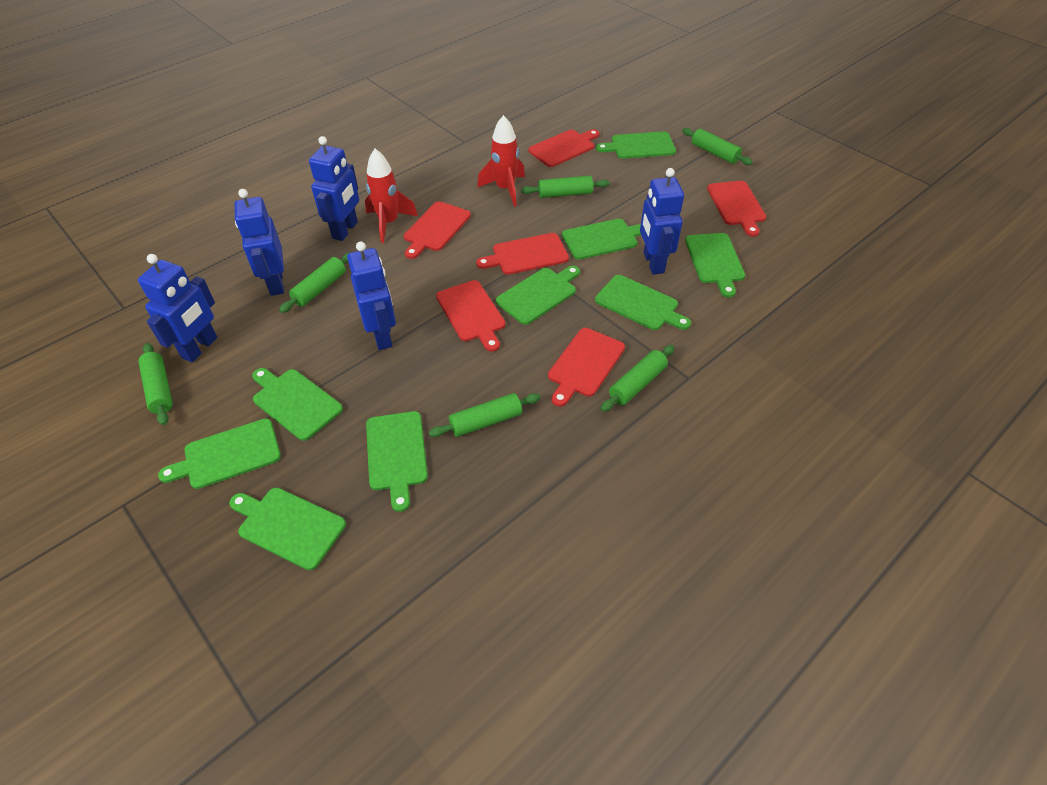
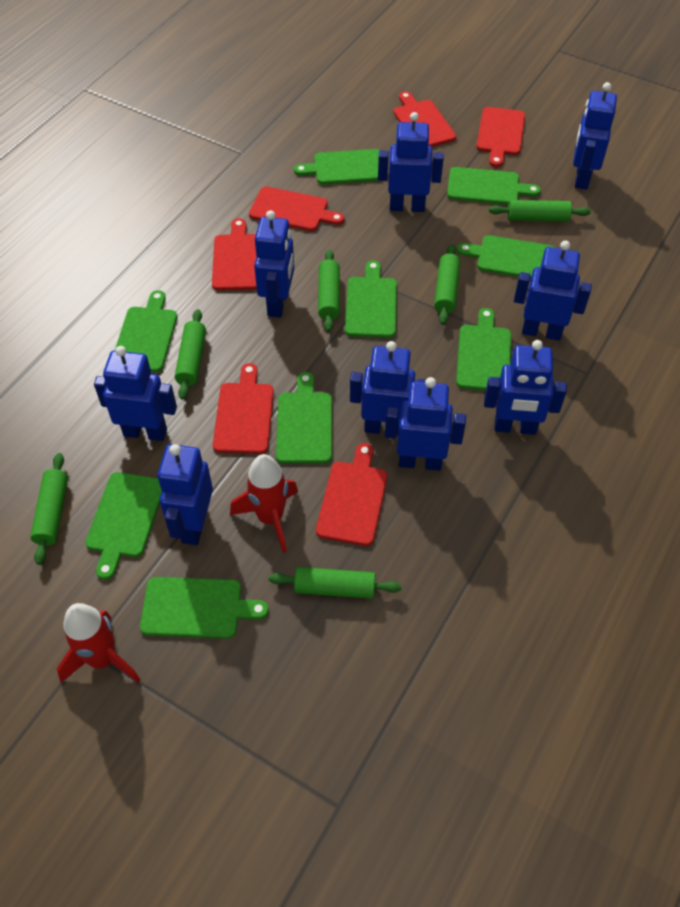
blue robot: [138,254,217,362] [234,189,284,296] [309,136,359,241] [347,241,396,350] [640,168,684,275] = 5 -> [94,346,177,441] [157,444,213,545] [254,210,294,318] [350,341,426,436] [378,112,444,212] [385,377,466,471] [484,340,567,435] [514,241,592,341] [573,82,617,190] = 9

